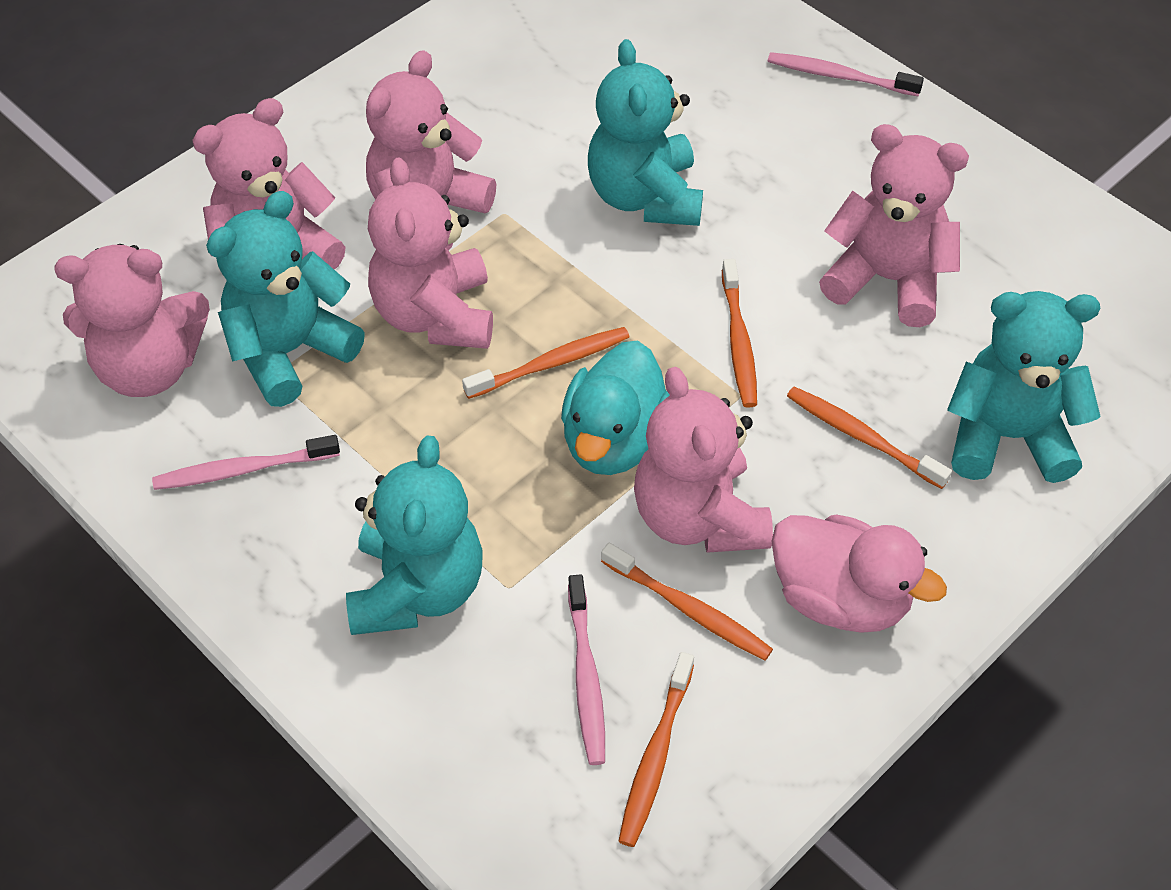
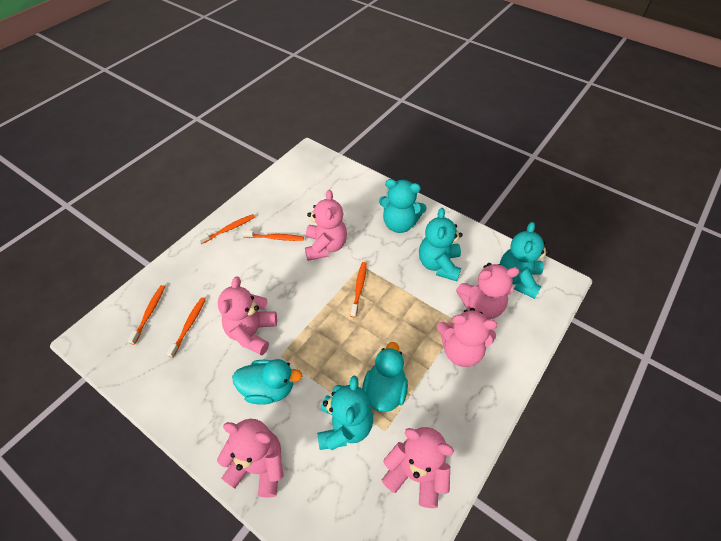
pink duck: [771,514,947,633] = 1 -> none = 0
pink toothbrush: [152,435,340,490] [568,574,605,765] [768,52,924,96] = 3 -> none = 0
turquoise duck: [561,341,670,475] = 1 -> [232,359,302,405] [362,342,408,412] = 2

